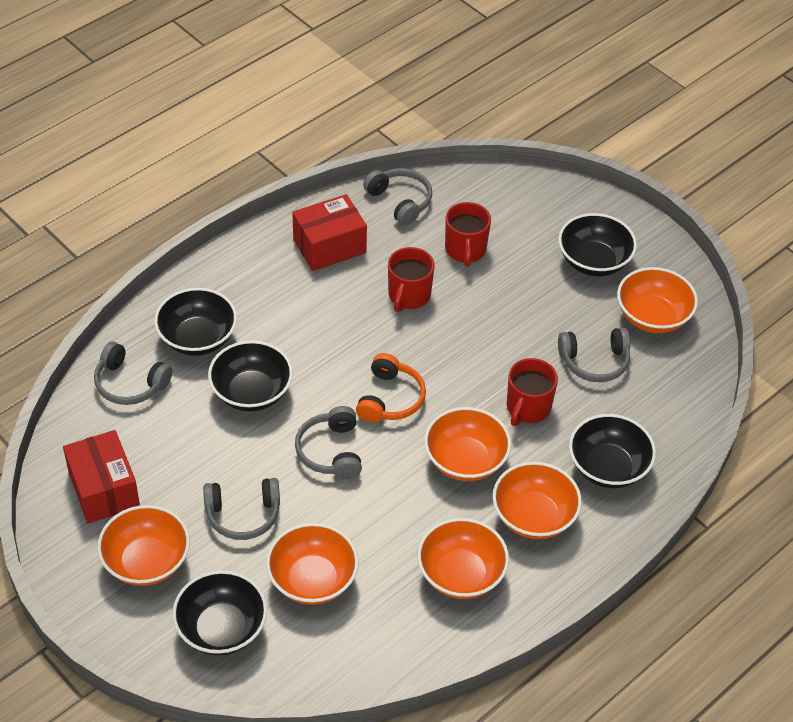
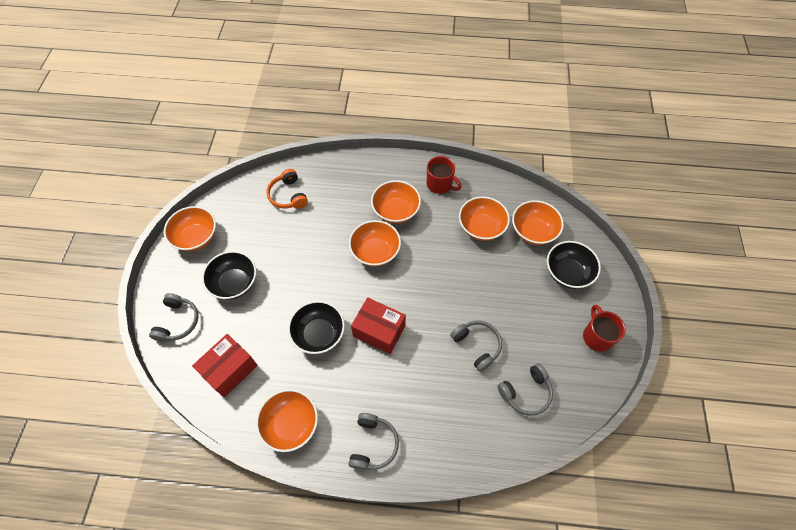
black bowl: [154,288,237,356] [172,570,267,656] [208,340,293,411] [558,213,637,276] [569,414,656,488] = 5 -> [202,251,256,300] [288,301,345,354] [547,241,601,289] = 3
grey headphones: [94,341,172,405] [203,478,280,540] [295,406,362,479] [363,168,432,226] [558,328,630,382] = 5 -> [149,293,199,342] [348,413,399,470] [450,320,502,372] [498,363,553,416] = 4
red mug: [388,247,435,312] [445,202,491,267] [507,358,558,426] = 3 -> [427,156,462,194] [583,305,625,352] = 2

